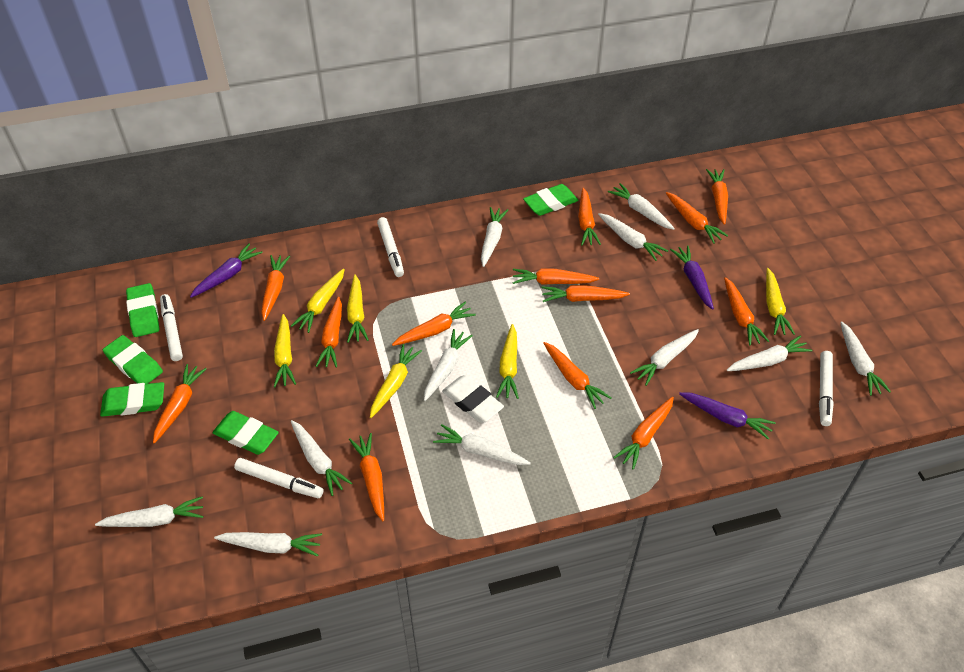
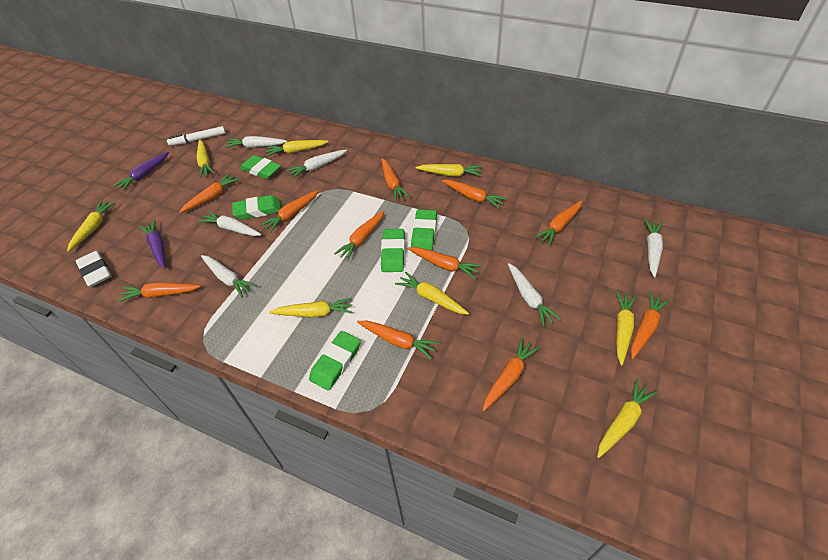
orange carrot: [153,364,207,443] [261,255,290,321] [315,297,342,368] [349,433,384,521] [392,302,476,346] [513,268,599,285] [541,285,630,302] [543,342,611,409] [578,188,601,245] [613,397,674,470] [666,192,728,244] [706,169,728,225] [724,277,769,345] = 13 -> [118,282,201,302] [179,173,240,213] [260,190,319,233] [334,211,384,261] [357,321,439,359] [381,158,410,201] [408,247,482,279] [442,180,507,209] [483,337,540,411] [534,201,582,246] [631,292,670,359] = 11
purple carrot: [190,243,263,298] [670,245,714,310] [679,392,776,440] = 3 -> [113,152,169,191] [139,220,165,269] = 2
white carrot: [95,496,203,527] [214,532,322,557] [291,420,352,496] [424,329,473,401] [433,424,531,465] [481,207,508,267] [598,213,668,261] [608,183,675,230] [630,329,699,386] [726,335,812,371] [840,321,891,396] = 11 -> [198,211,262,236] [201,255,256,298] [225,136,287,148] [286,149,347,179] [508,263,561,327] [644,219,663,277] = 6
white marker: [160,294,183,361] [234,458,324,498] [377,217,404,277] [819,351,834,426] = 4 -> [167,126,226,146] = 1
yellow carrot: [274,314,296,387] [291,269,345,333] [347,274,369,343] [370,344,422,418] [496,324,519,399] [766,268,795,335] = 6 -> [67,201,116,251] [197,140,215,178] [266,140,328,156] [269,298,352,318] [395,272,469,315] [415,164,482,176] [597,379,658,458] [616,291,636,365] = 8

